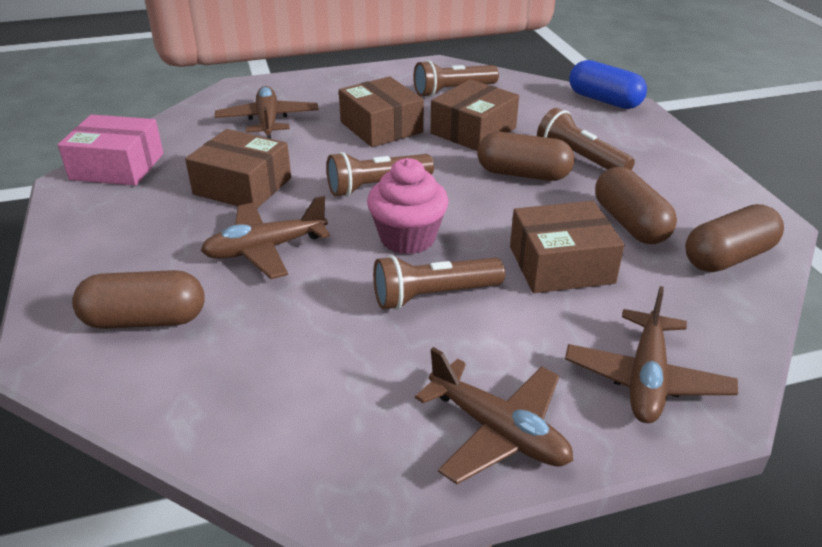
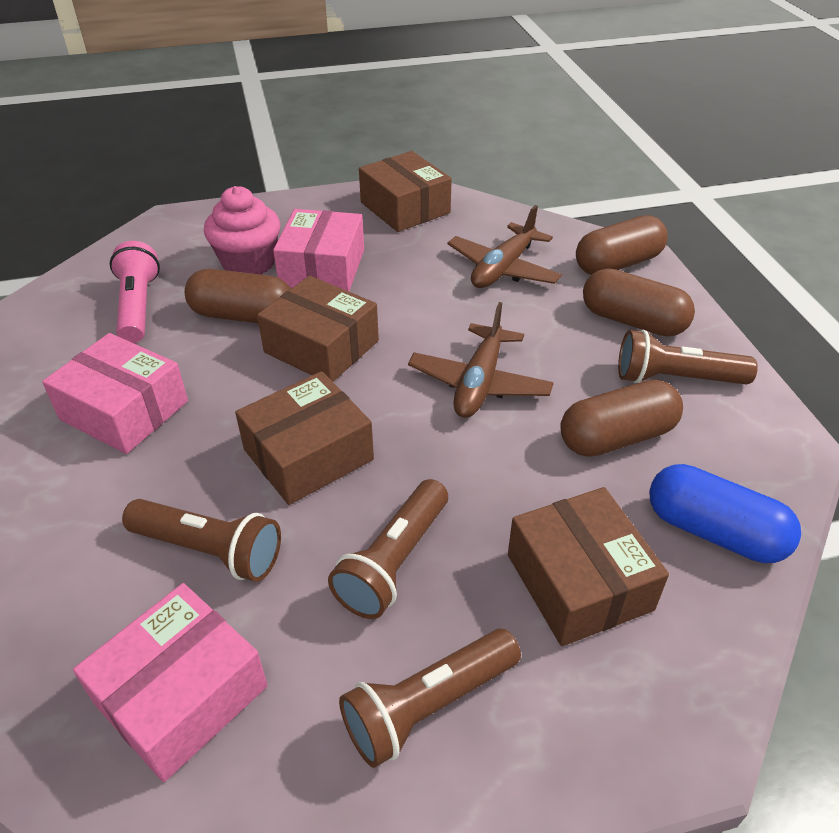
brown plane: [201,196,330,279] [215,86,319,139] [415,347,573,484] [565,286,738,423] = 4 -> [408,302,554,418] [447,205,562,288] = 2
pink box: [58,115,163,185] = 1 -> [42,333,188,454] [73,583,267,782] [273,209,364,291] = 3
pink flashlight: none = 0 -> [110,241,160,343] = 1

